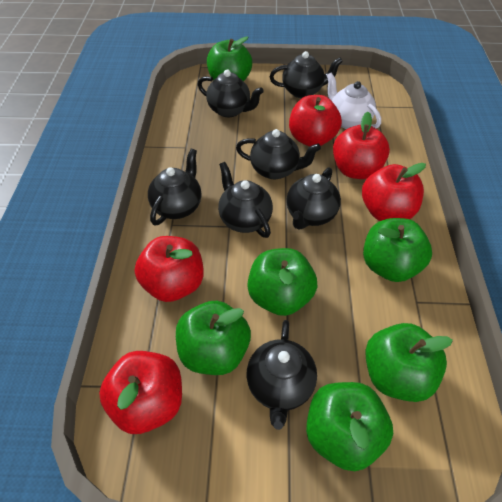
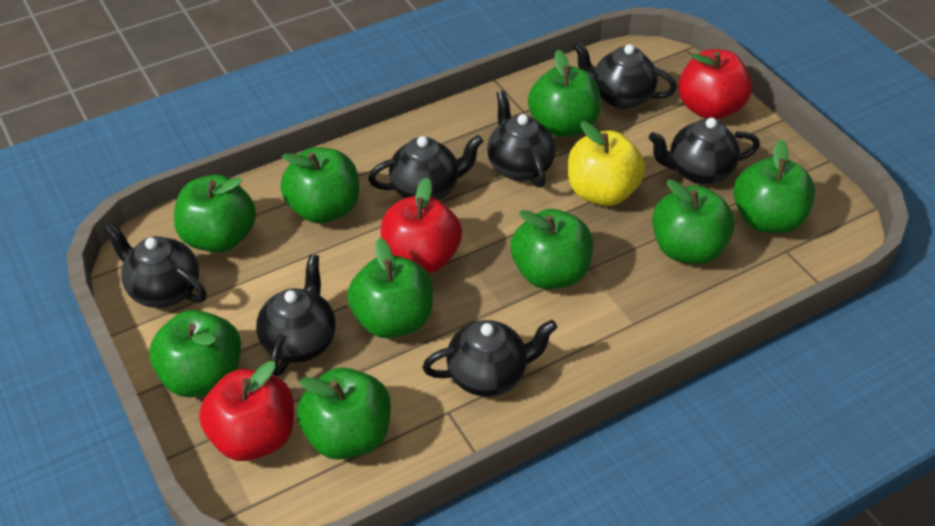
green apple: [176,301,251,375] [207,36,252,81] [247,248,317,316] [306,382,393,471] [363,218,432,282] [365,323,453,402] = 6 -> [149,310,241,397] [174,175,256,253] [280,147,359,223] [297,368,391,460] [347,238,433,338] [511,209,593,289] [528,50,601,137] [652,179,735,264] [733,140,815,233] = 9
red apple: [99,351,182,434] [135,236,204,302] [289,95,342,146] [333,112,390,179] [362,163,426,221] = 5 -> [199,361,294,461] [381,178,462,274] [678,49,752,120] = 3
white teapot: [326,73,381,129] = 1 -> none = 0
yellow apple: none = 0 -> [568,121,645,206] = 1

